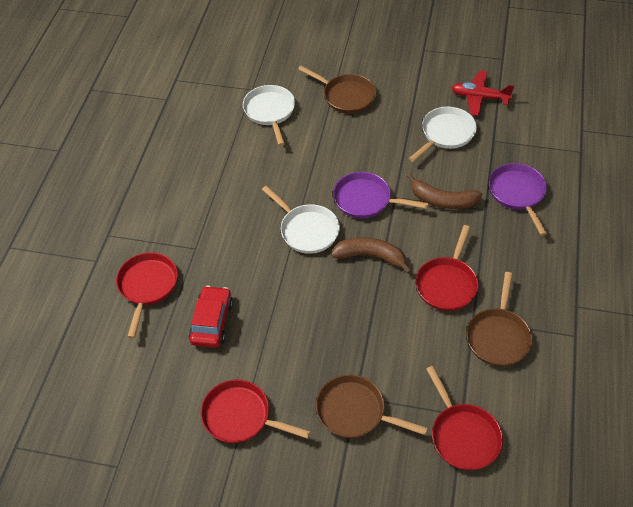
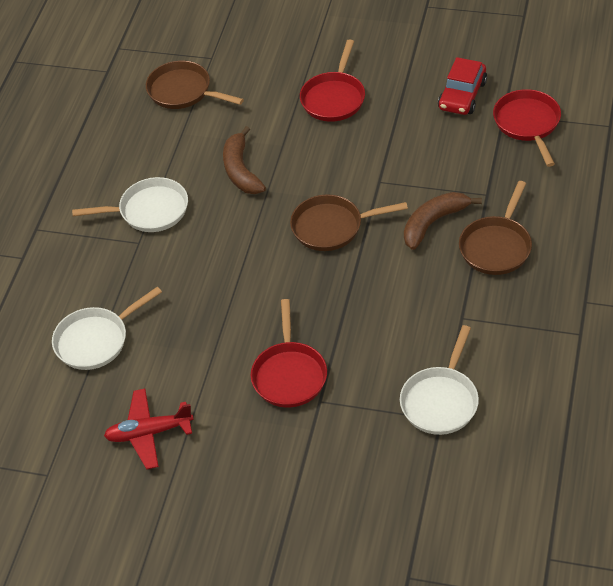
purple pan: [333,172,429,219] [489,163,547,236] = 2 -> none = 0
red pan: [116,252,178,339] [201,379,310,443] [416,225,478,311] [426,366,503,470] = 4 -> [251,299,327,407] [300,39,365,122] [493,89,561,167] = 3

